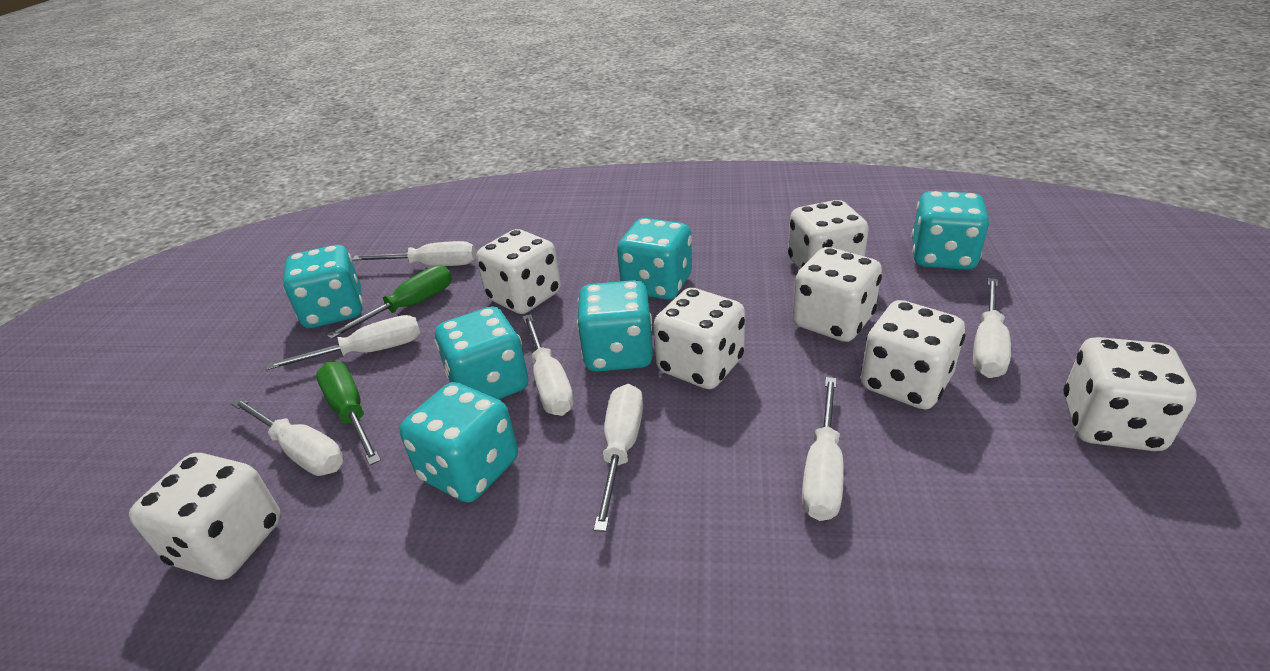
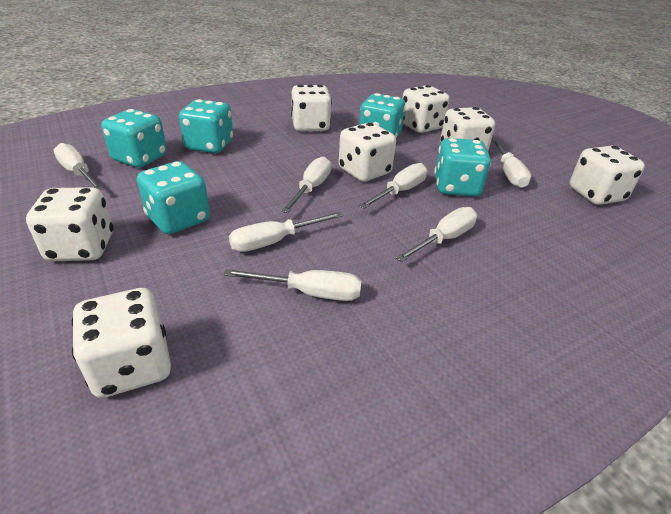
green screwdriver: [316,362,381,466] [327,265,452,339] = 2 -> none = 0
turquoise dice: [283,245,363,328] [399,382,518,503] [435,306,528,400] [577,280,653,372] [617,218,692,300] [911,191,989,270] = 6 -> [101,109,167,168] [137,161,210,234] [179,99,233,153] [359,93,406,138] [434,138,491,197] = 5

